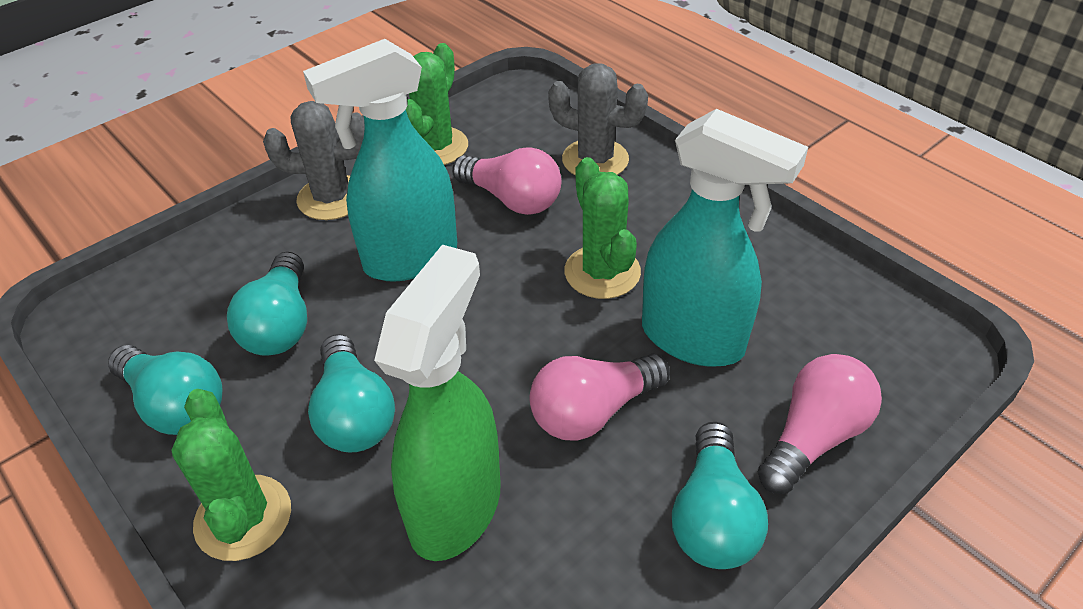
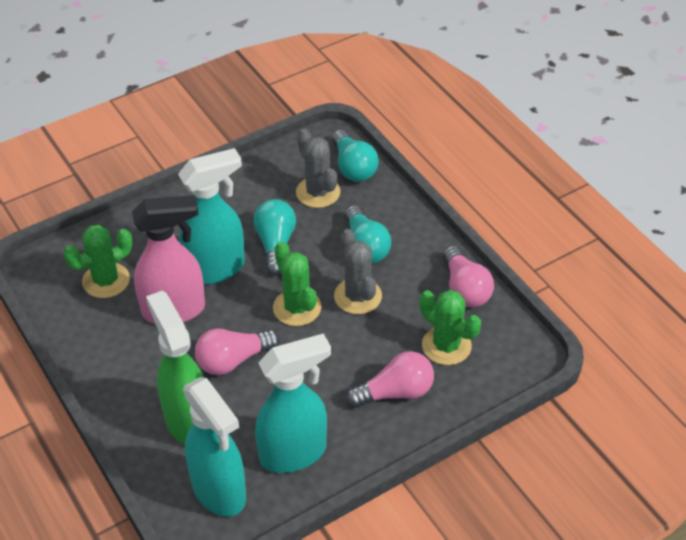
pink spray bottle: none = 0 -> [132,195,205,323] = 1
turquoise light bulb: [108,345,223,435] [227,252,307,356] [308,334,395,452] [672,422,768,569] = 4 -> [253,199,296,276] [332,130,379,182] [345,205,391,264] = 3
turquoise spray bottle: [303,39,457,282] [642,109,808,367] = 2 -> [178,148,245,285] [183,377,246,517] [255,333,331,473] = 3

